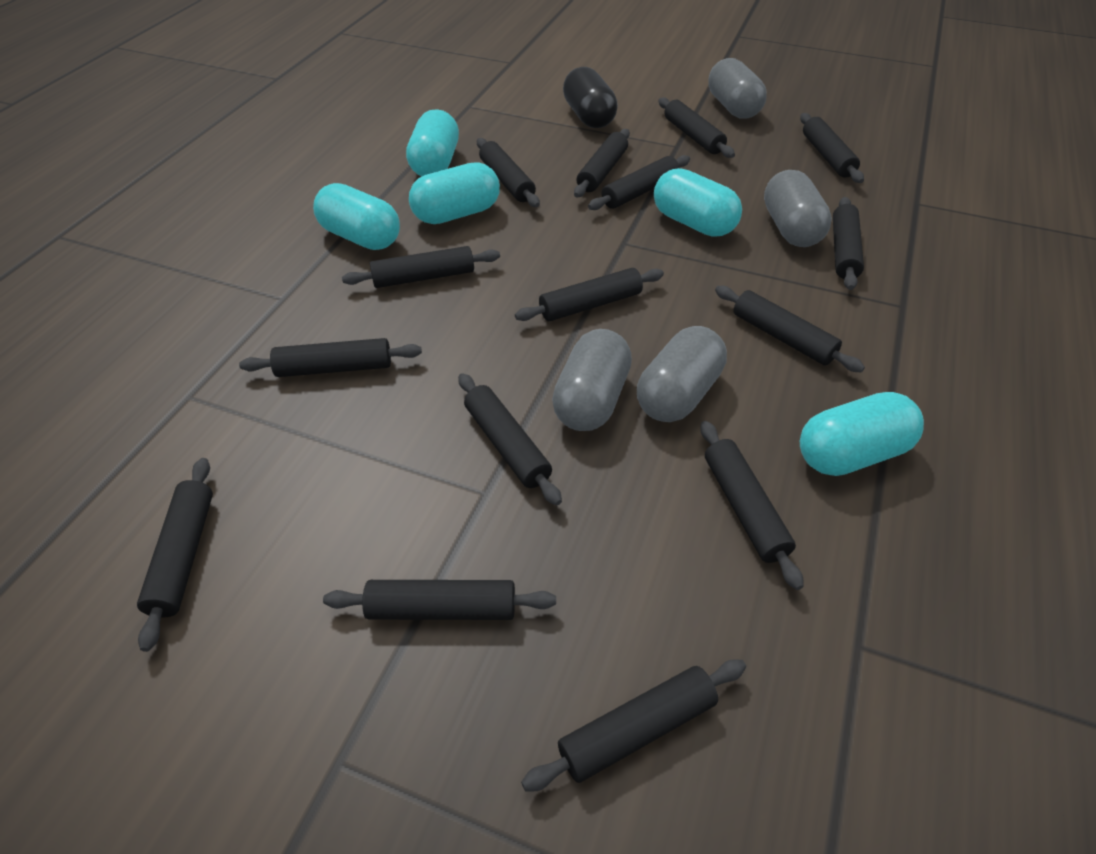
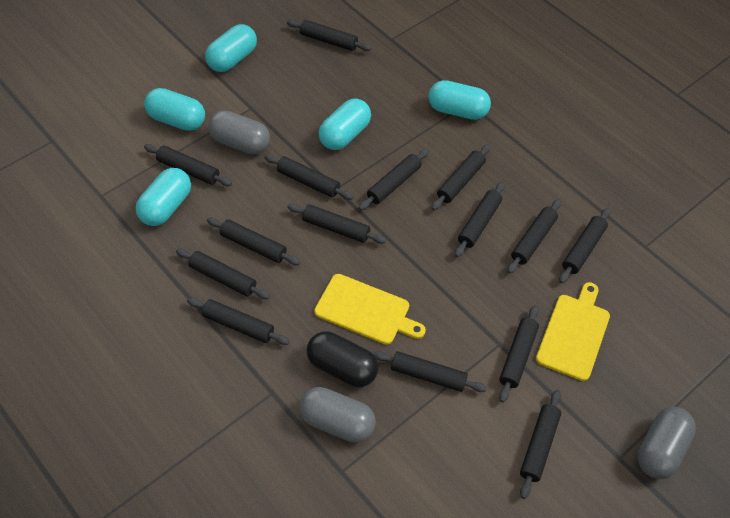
grey capsule: [552,329,632,431] [637,326,727,422] [708,58,767,118] [764,170,832,247] = 4 -> [208,111,270,154] [299,387,376,443] [638,407,696,480] = 3
yellow cutting board: none = 0 -> [314,274,426,345] [536,282,610,381] = 2

